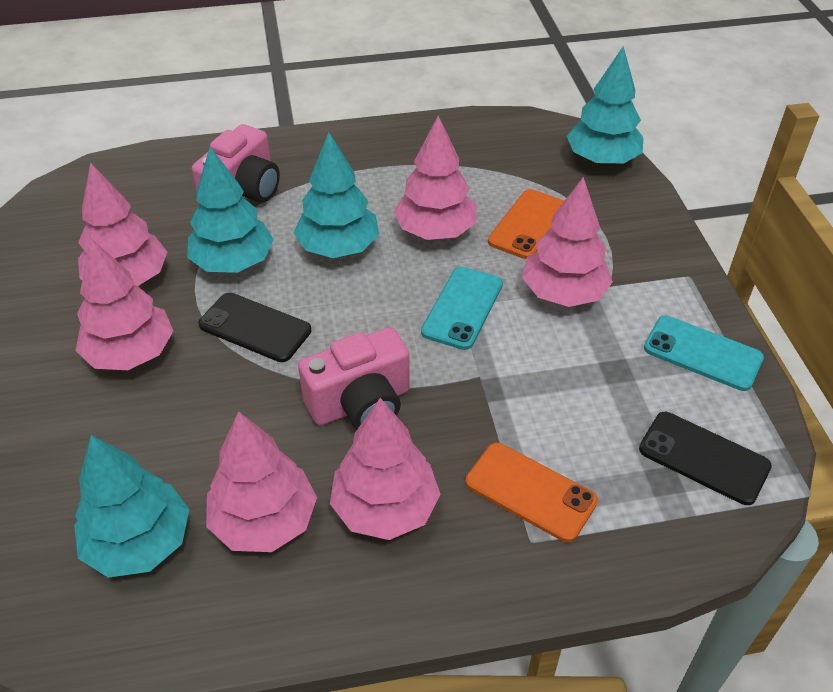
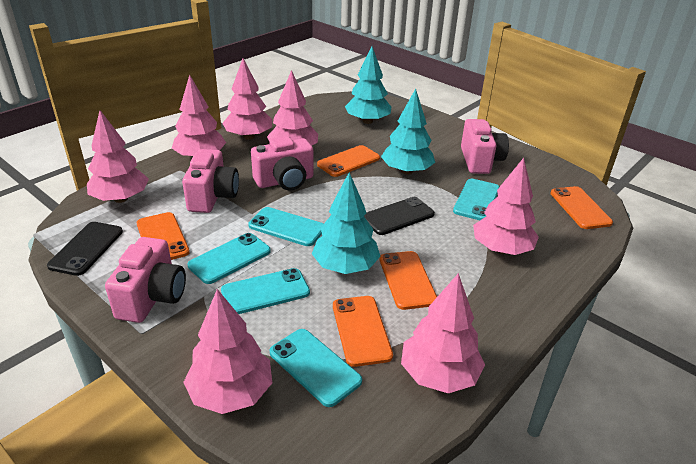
orange phone: [465,443,598,542] [488,189,564,259] = 2 -> [137,212,190,260] [317,145,380,177] [333,296,393,367] [380,251,437,310] [550,186,613,229] = 5
pink camera: [192,124,280,204] [298,327,410,429] = 2 -> [105,237,186,323] [182,149,239,213] [251,136,313,191] [461,119,509,174] = 4
pink tree: [76,238,173,370] [78,163,168,286] [206,411,317,552] [330,398,440,540] [394,116,476,240] [522,177,613,307] = 6 -> [87,110,149,203] [172,74,226,156] [183,289,272,414] [222,58,272,140] [267,70,318,146] [401,273,485,393] [473,158,539,255] = 7
turquoise phone: [421,267,503,350] [644,316,764,391] = 2 -> [187,233,271,284] [221,268,310,314] [248,207,323,246] [270,329,362,407] [453,179,499,220] = 5
turquoise tree: [74,435,189,578] [187,147,274,273] [294,132,379,258] [567,46,644,165] = 4 -> [312,172,381,274] [345,47,391,124] [381,89,435,175] = 3

